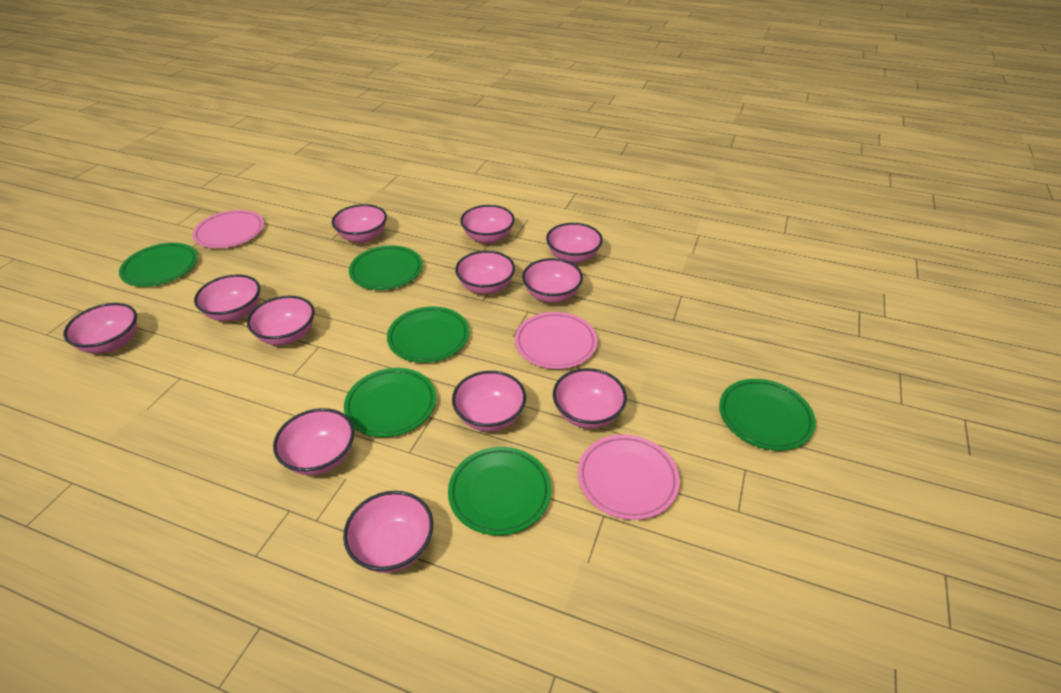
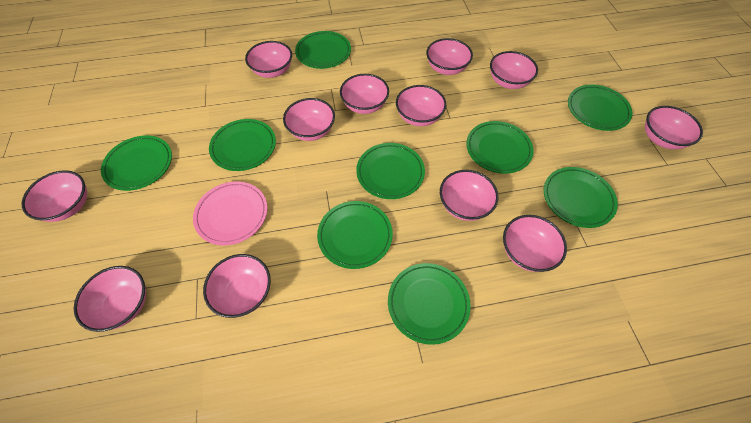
green plate: [119,243,198,287] [344,368,436,437] [349,246,423,290] [387,306,469,363] [448,447,551,535] [719,379,816,450] = 6 -> [101,136,172,191] [209,119,276,171] [295,31,351,69] [317,201,393,269] [356,143,425,199] [388,263,471,345] [466,121,534,174] [544,167,618,228] [568,85,632,131] = 9
pink plate: [193,210,264,248] [515,312,598,369] [578,434,680,520] = 3 -> [193,181,268,245] = 1

